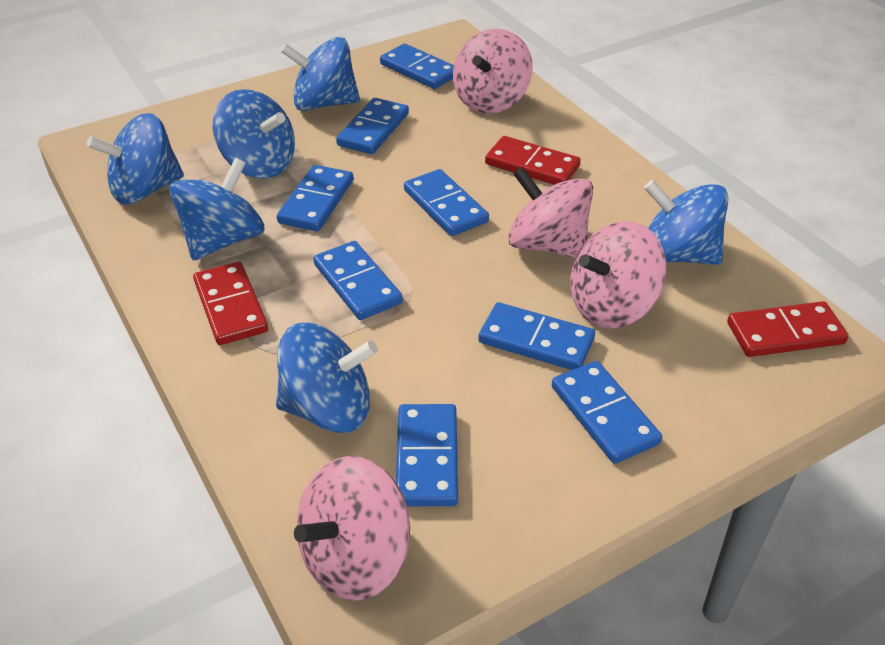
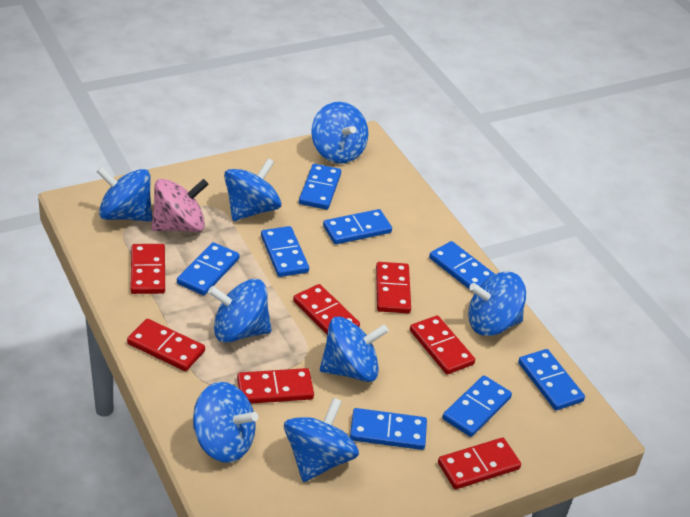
blue spinning top: [87,113,184,204] [169,158,265,260] [213,89,295,178] [276,323,378,433] [281,37,360,111] [644,180,728,265] = 6 -> [96,166,152,221] [193,382,258,463] [208,279,271,343] [224,158,281,221] [284,397,359,482] [311,102,368,164] [320,317,389,382] [468,272,526,336] = 8
pink spinning top: [294,456,410,601] [453,29,532,114] [508,167,593,258] [570,221,667,329] = 4 -> [152,179,209,232] = 1
red domino: [193,262,268,345] [485,136,581,185] [727,301,849,357] = 3 -> [127,319,205,371] [130,244,165,294] [237,368,314,404] [293,284,360,334] [376,262,411,313] [410,315,475,374] [438,438,521,489] = 7

